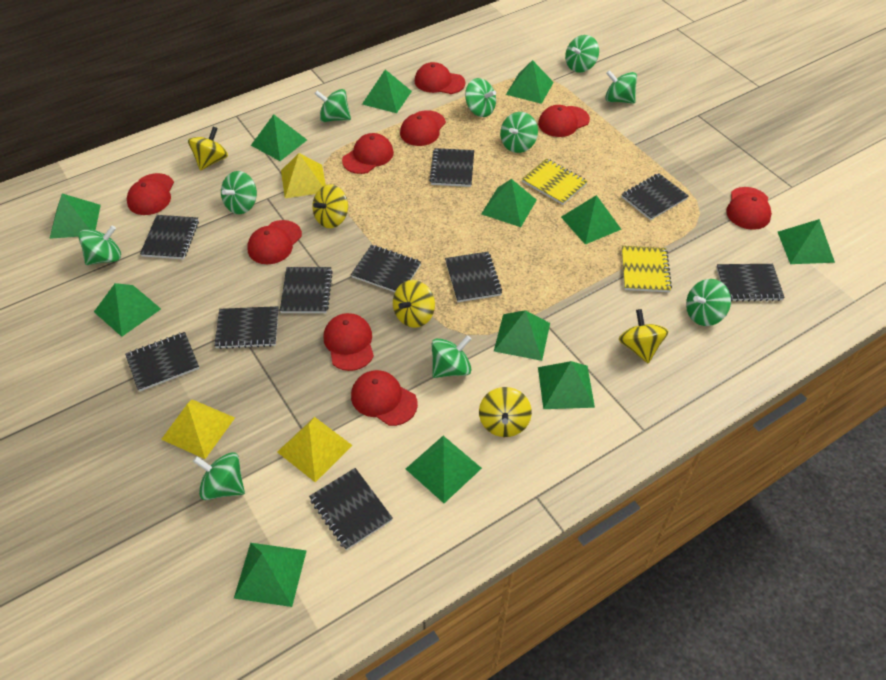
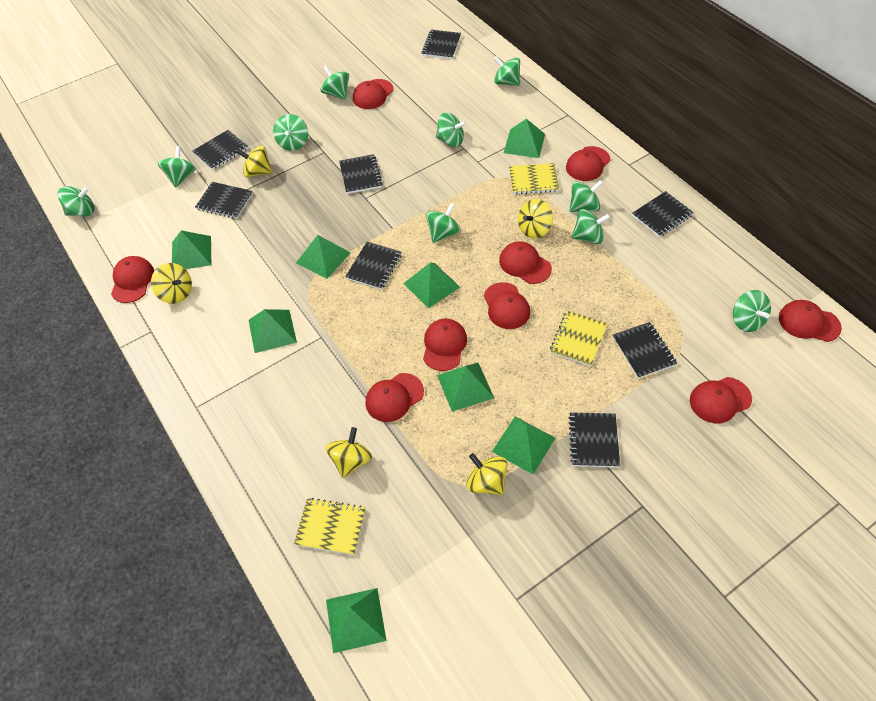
black notebook: [125,332,199,392] [140,215,199,259] [214,306,279,349] [280,267,333,313] [309,468,393,550] [351,245,421,292] [429,148,474,187] [445,252,502,302] [622,173,689,220] [716,264,785,302] = 10 -> [192,130,248,170] [195,182,253,219] [339,154,383,194] [345,242,402,290] [421,30,461,59] [568,412,620,467] [613,322,677,379] [632,191,694,237] = 8
green pyramid: [49,193,101,239] [94,283,161,337] [234,543,307,607] [251,114,307,161] [362,69,412,113] [406,436,482,503] [481,179,537,227] [494,310,550,361] [506,60,554,104] [538,361,595,409] [561,195,622,244] [778,219,835,264] = 12 -> [172,230,211,269] [249,309,297,353] [296,235,351,279] [326,588,387,653] [403,262,460,309] [437,363,494,412] [492,417,555,474] [504,119,545,158] = 8
yellow notebook: [522,158,588,205] [622,246,672,292] = 2 -> [294,498,366,555] [509,163,559,194] [550,311,607,366] = 3
yellow pyramid: [161,399,235,459] [277,417,353,482] [281,153,326,198] = 3 -> none = 0

